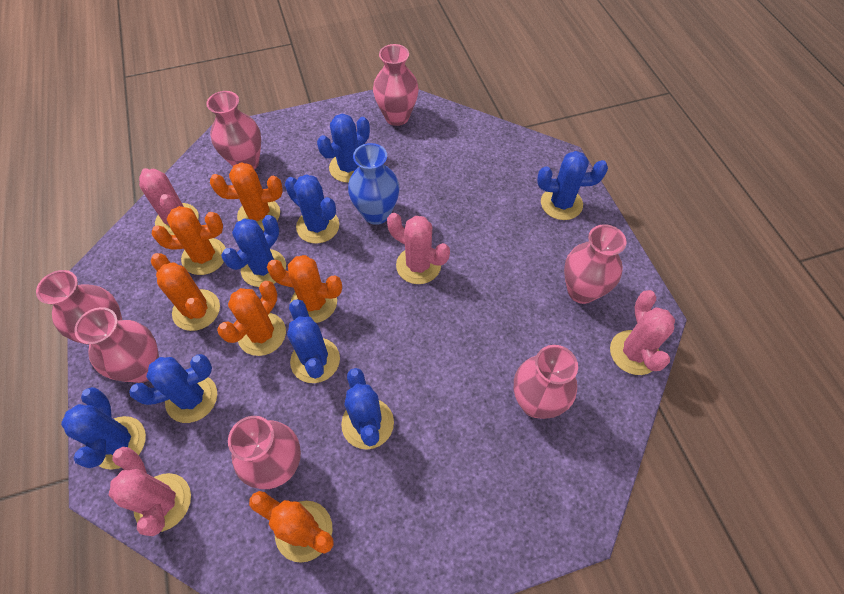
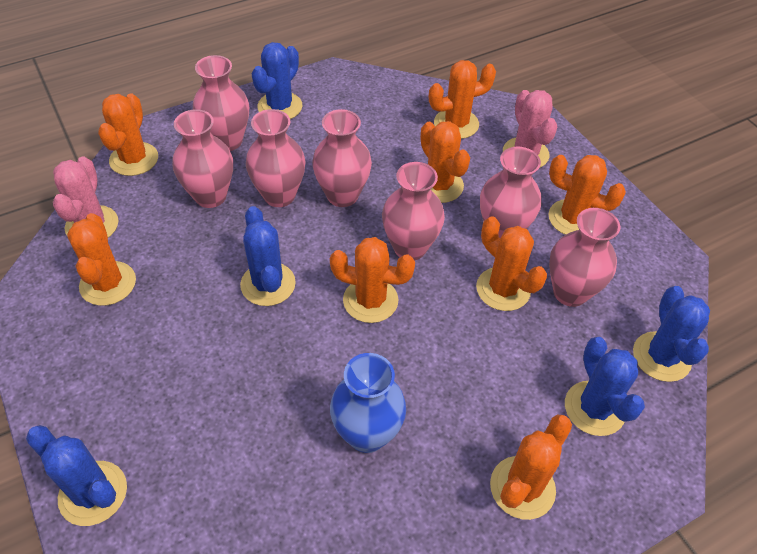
blue cactus: [61,387,146,470] [129,354,217,423] [221,215,286,287] [285,174,339,244] [287,299,340,383] [317,114,370,183] [341,368,394,449] [537,151,608,220] = 8 -> [26,425,127,526] [240,206,296,306] [252,42,302,119] [565,337,645,436] [633,286,710,382] = 5
orange cactus: [151,253,220,331] [152,206,225,275] [210,162,283,231] [217,281,286,356] [249,491,334,563] [267,255,342,323] = 6 -> [67,213,136,306] [98,93,158,176] [330,237,415,323] [420,121,470,203] [429,60,496,139] [476,216,547,311] [490,415,572,520] [549,155,626,235] = 8
pink cactus: [109,447,191,536] [139,168,199,235] [387,213,450,284] [610,290,675,375] = 4 -> [53,157,118,238] [503,90,557,168] = 2

